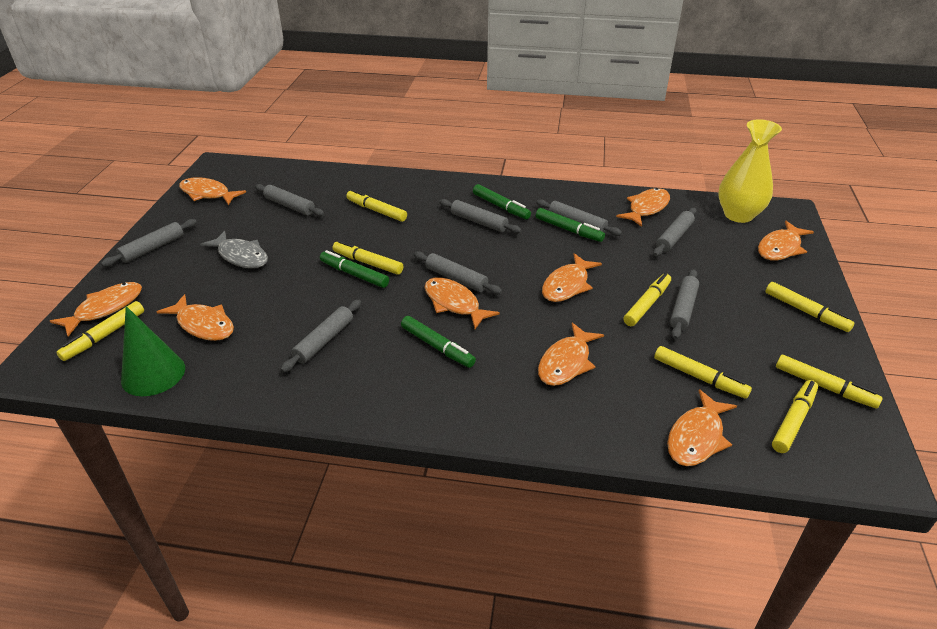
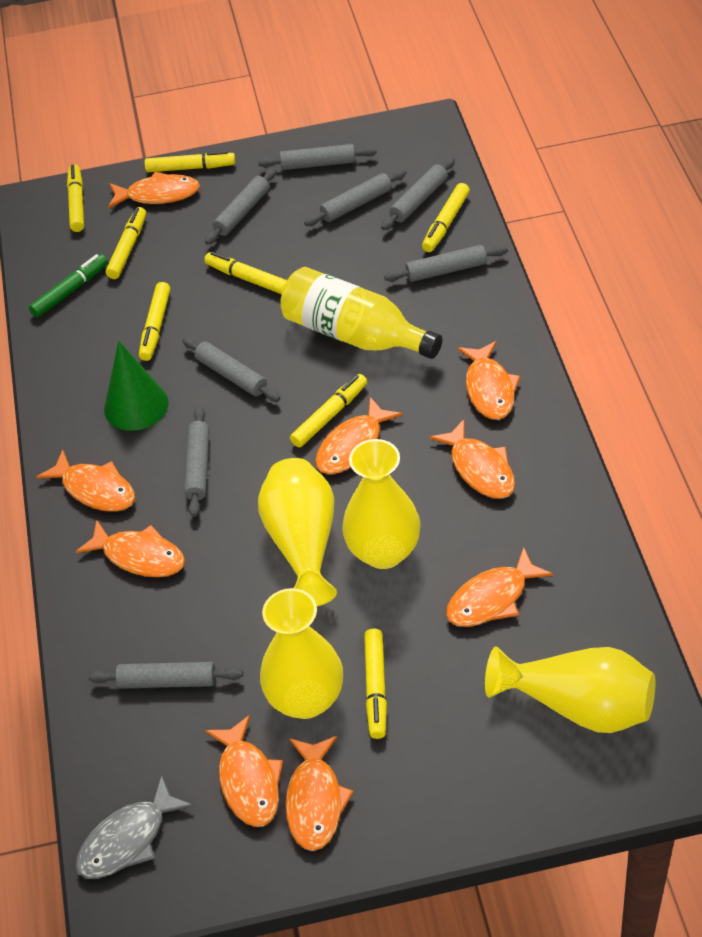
green marker: [320,250,389,288] [401,316,476,368] [473,184,531,219] [536,208,605,242] = 4 -> [29,254,108,318] = 1
yellow bottle: none = 0 -> [280,267,442,359] = 1
yellow vase: [718,119,782,223] = 1 -> [258,458,337,606] [260,588,343,719] [342,439,421,569] [485,646,655,733] = 4

